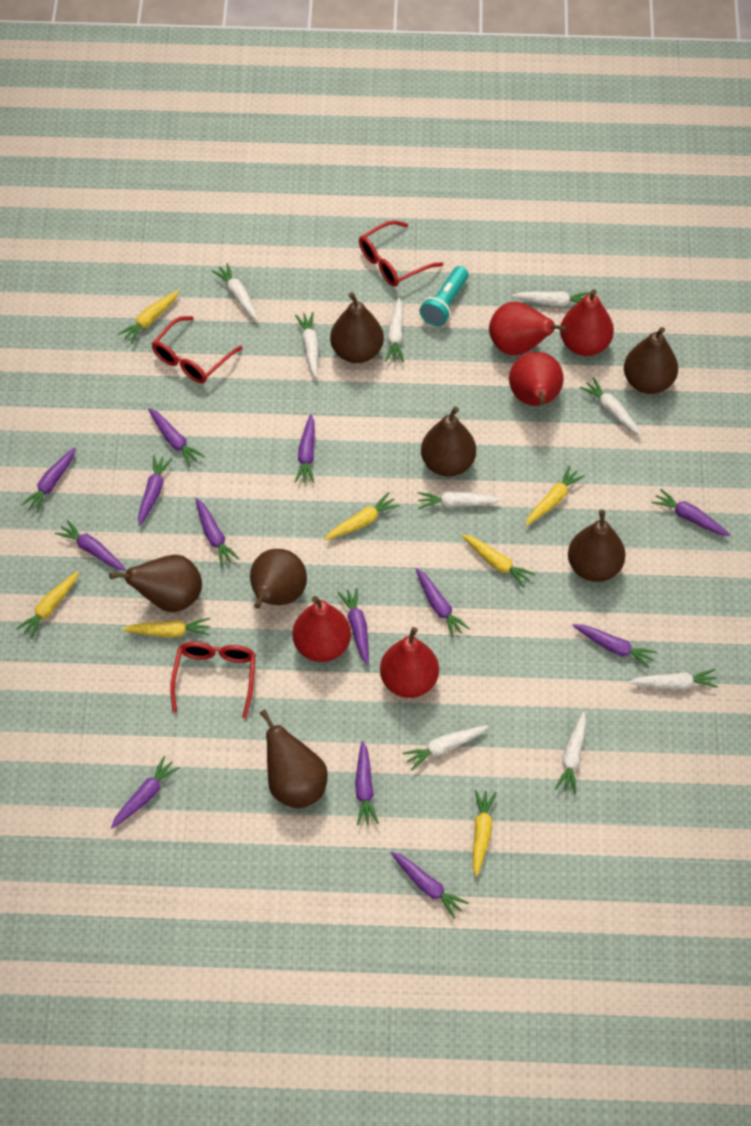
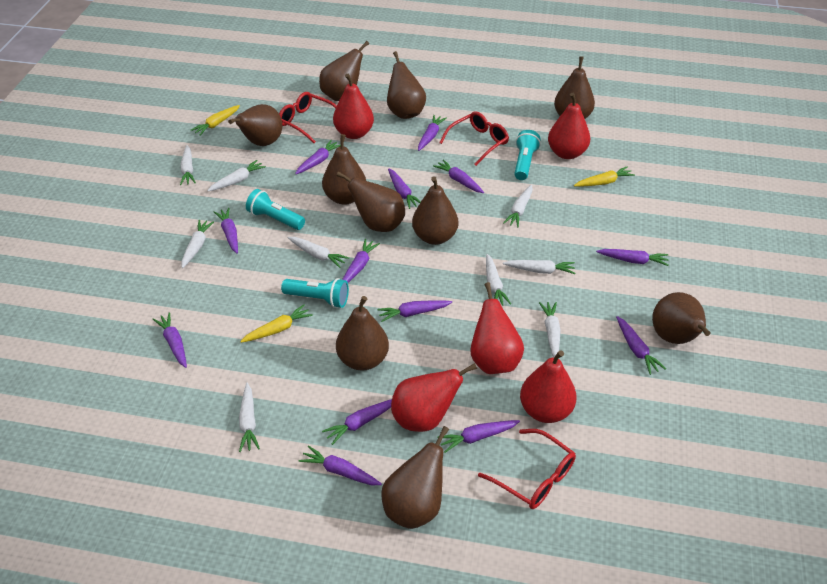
brown pear: [109,555,202,612] [250,549,307,609] [260,709,328,809] [330,292,384,363] [421,406,476,477] [568,510,626,582] [624,327,678,394] = 7 -> [228,104,282,146] [319,41,369,101] [322,134,366,205] [336,296,389,371] [337,172,405,232] [381,426,449,529] [387,51,426,119] [412,176,458,245] [554,56,595,119] [652,292,711,344] = 10
turquoise flashlight: [420,266,468,327] = 1 -> [246,189,305,230] [281,278,349,308] [514,130,541,180] = 3
yellow carrot: [16,571,79,639] [118,290,179,344] [122,618,210,637] [324,492,400,540] [462,534,536,588] [473,790,497,877] [526,466,585,526] = 7 -> [191,105,240,136] [240,305,313,343] [574,166,635,187] = 3

